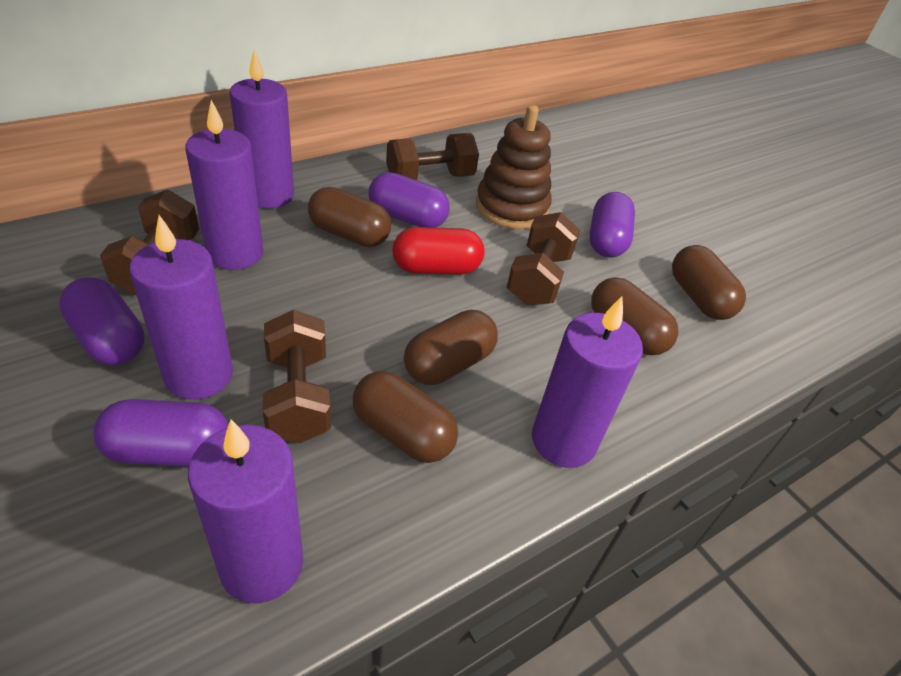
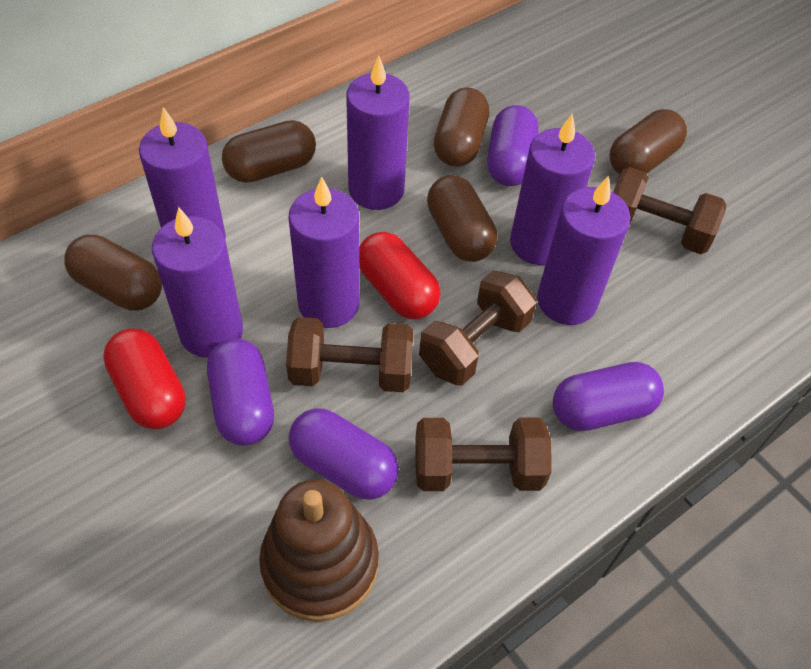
purple candle: [129,215,233,400] [185,100,263,270] [188,419,303,603] [230,50,294,209] [532,296,643,468] = 5 -> [139,107,226,239] [152,207,243,358] [289,177,360,328] [346,55,409,210] [510,113,595,265] [537,176,631,325] = 6
red capsule: [392,227,485,275] = 1 -> [103,328,186,429] [359,232,441,319] = 2

